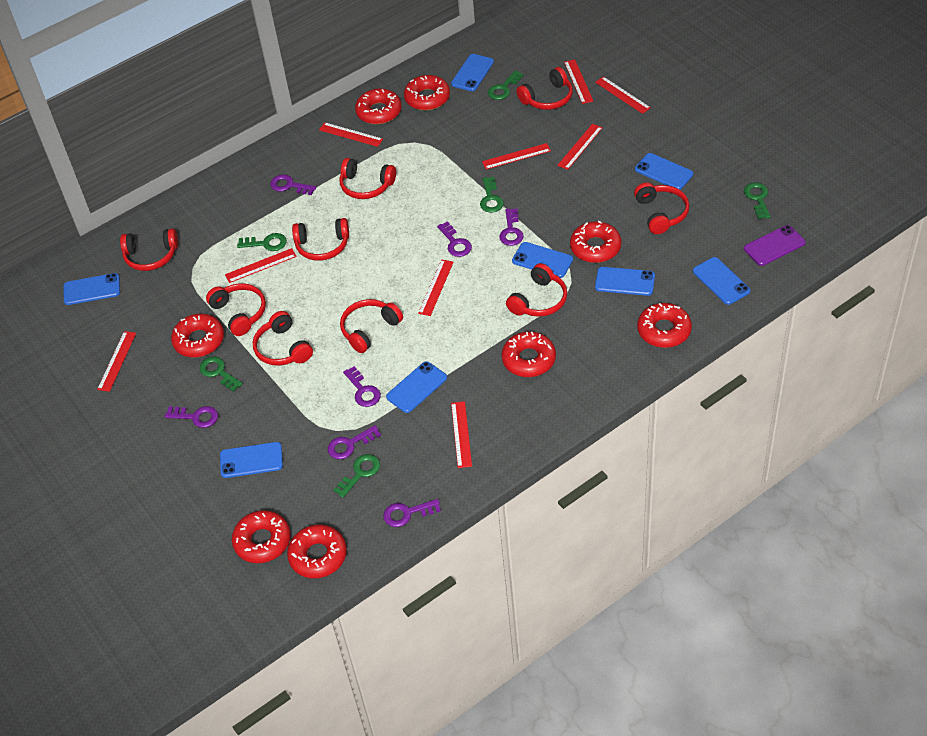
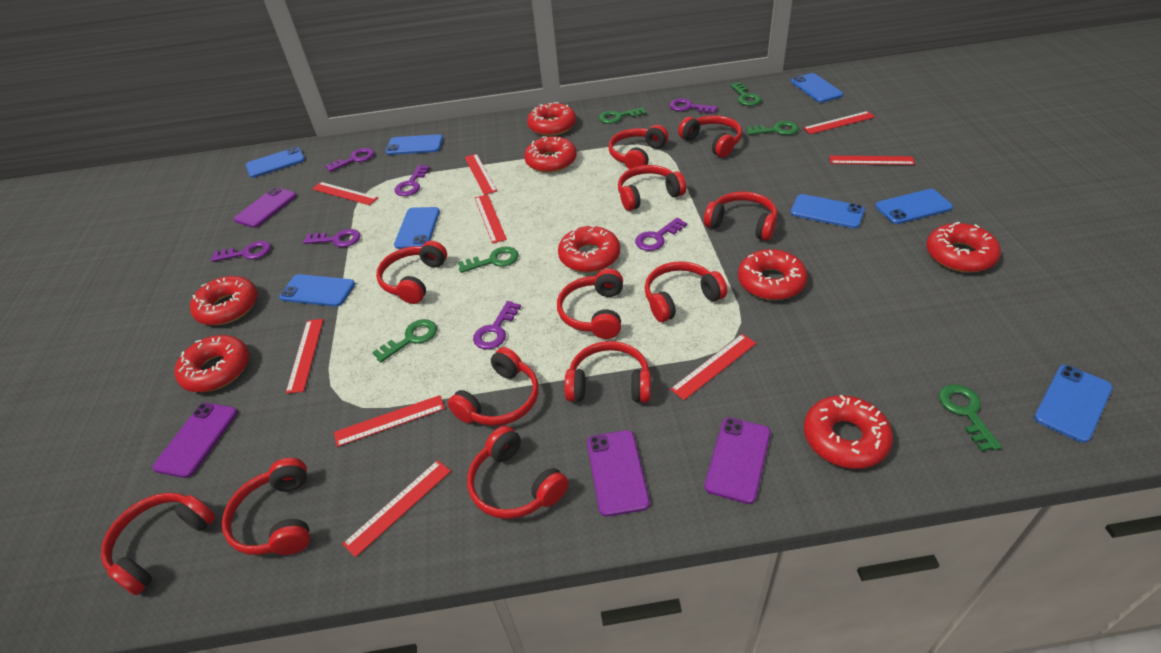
purple phone: [744,225,805,266] = 1 -> [152,403,237,478] [234,187,297,228] [587,430,650,517] [704,417,770,504] = 4
red headphones: [120,228,178,271] [206,283,266,336] [253,311,313,366] [292,218,349,261] [339,158,396,199] [340,299,403,353] [506,263,567,317] [517,67,573,110] [634,182,689,234] = 9 -> [101,493,216,595] [222,458,310,555] [376,241,447,304] [448,347,539,426] [467,426,568,519] [557,269,623,339] [564,341,651,403] [608,125,668,169] [618,165,686,211] [645,261,727,322] [678,115,742,158] [704,192,777,241] = 12

